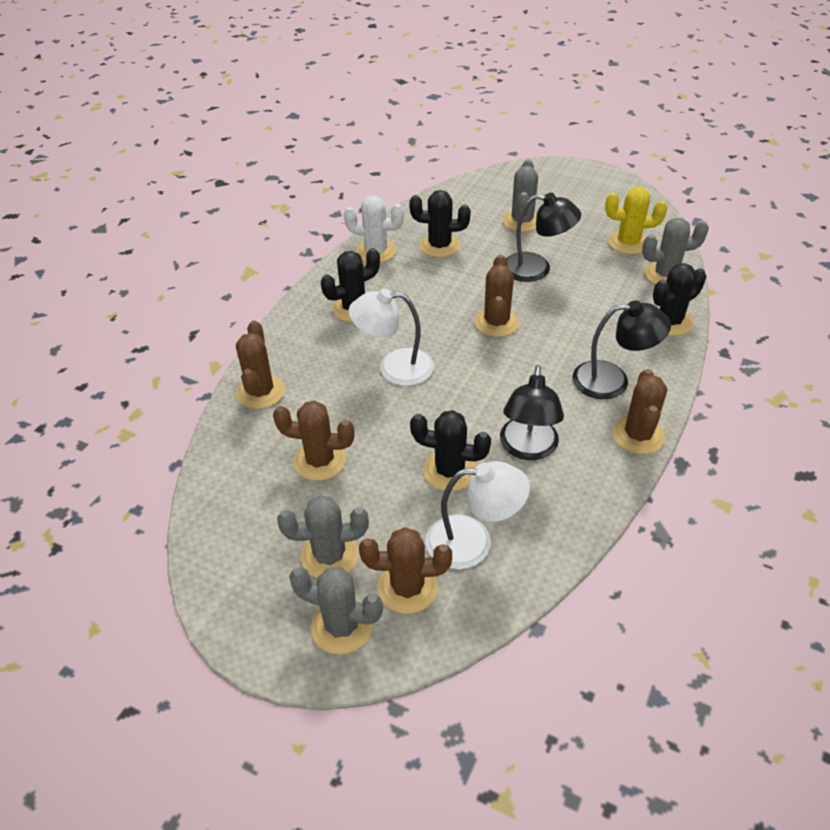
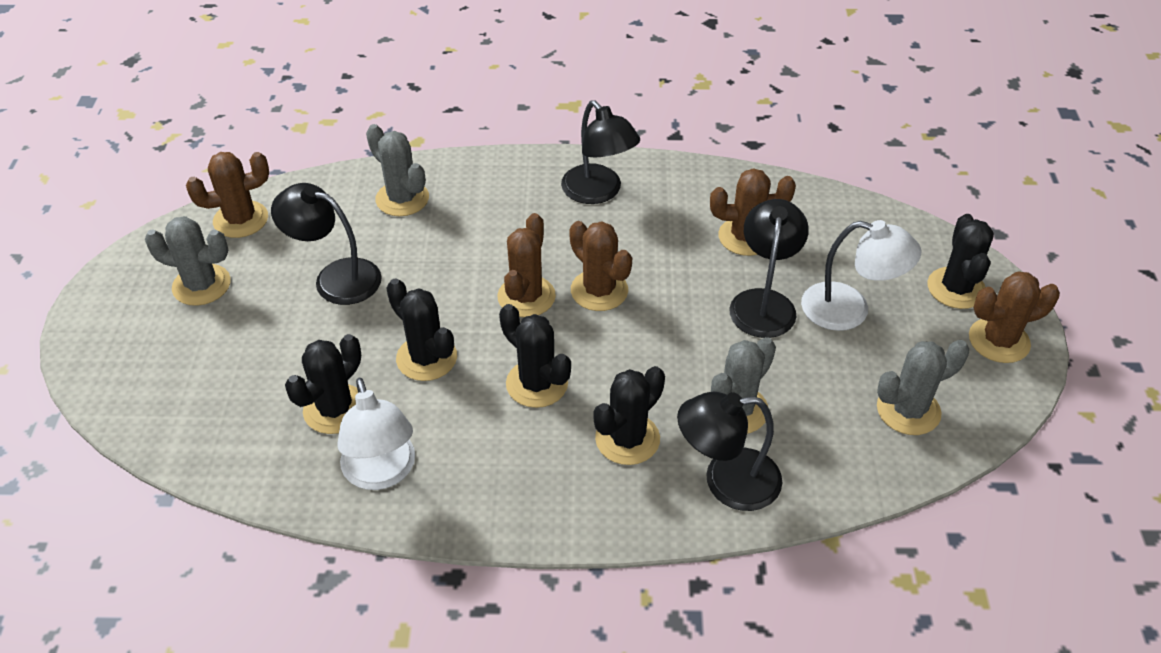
black cactus: [321,248,380,322] [409,190,471,258] [410,410,491,491] [653,263,706,336] = 4 -> [285,334,361,434] [386,278,457,381] [499,304,571,408] [593,366,665,465] [928,214,994,309] = 5
black lamp: [500,365,564,460] [506,193,581,282] [572,300,671,399] = 3 -> [271,183,382,305] [561,101,640,204] [677,392,783,511] [729,199,809,338] = 4
white cactus: [344,195,404,263] = 1 -> none = 0
yellow cactus: [605,187,667,255] = 1 -> none = 0

